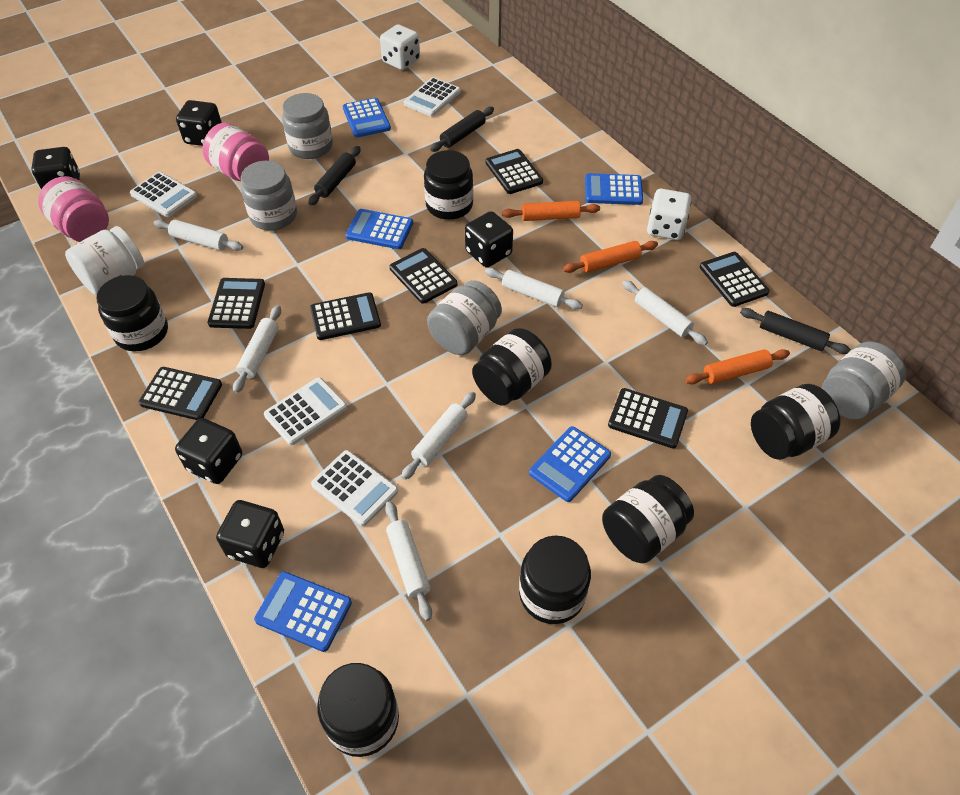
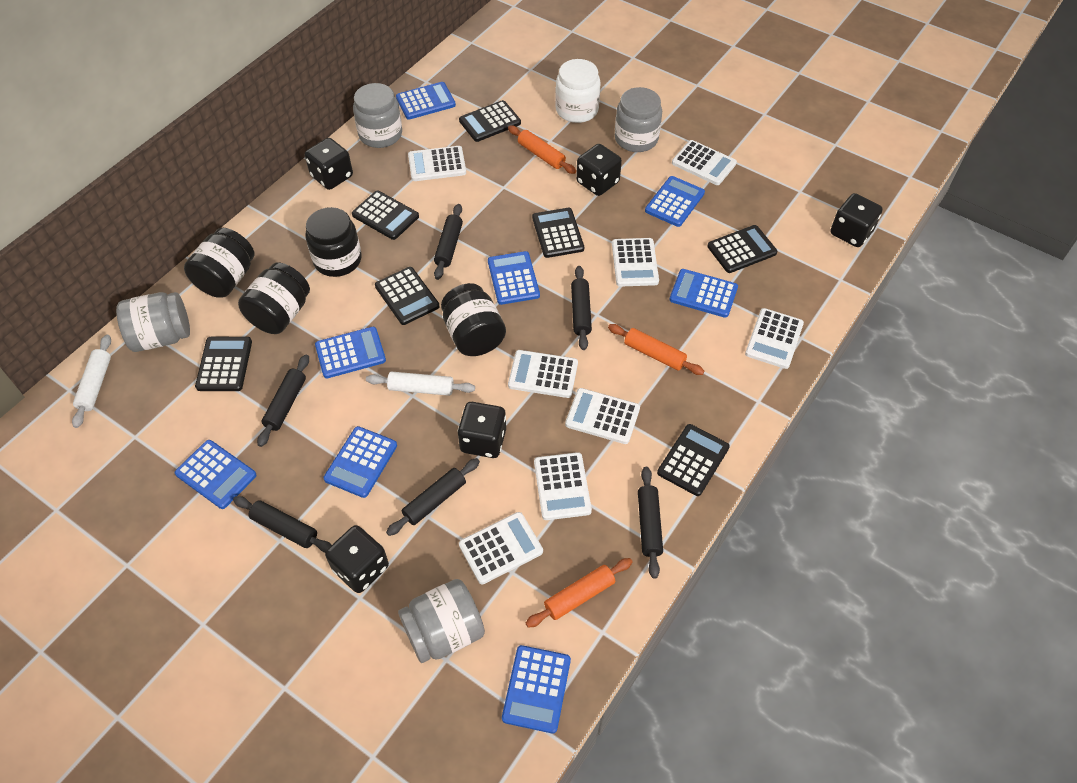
black jar: [96,275,168,351] [317,663,399,757] [424,150,473,220] [472,328,552,406] [519,535,591,624] [602,475,694,564] [751,384,840,460] = 7 -> [184,228,254,298] [238,262,310,334] [305,207,362,277] [441,283,506,356] = 4
black rolling pin: [308,146,361,205] [430,107,494,152] [740,308,851,354] = 3 -> [233,496,332,553] [257,355,309,447] [386,458,480,536] [434,204,463,280] [571,266,592,350] [638,467,663,579] = 6
blue calculator: [254,571,352,652] [343,98,391,138] [346,209,413,249] [529,426,611,502] [585,173,643,205] = 5 -> [175,440,256,509] [315,327,386,379] [324,426,397,498] [396,82,456,119] [488,251,540,305] [502,645,571,734] [645,176,705,227] [669,269,738,318] = 8
pink jar: [38,176,109,242] [202,123,269,181] = 2 -> none = 0
white calculator: [130,172,197,217] [264,377,347,445] [311,450,398,526] [404,77,460,116] = 4 -> [408,146,466,181] [459,512,543,584] [508,350,578,398] [534,452,592,520] [565,388,640,444] [612,238,659,287] [672,140,737,185] [745,308,804,369] = 8
white dice: [380,25,420,70] [647,189,691,240] = 2 -> none = 0
white rolling pin: [153,220,243,251] [233,305,281,393] [385,501,432,621] [401,392,476,480] [485,268,583,309] [622,280,708,345] = 6 -> [72,335,111,428] [366,372,475,396] = 2

